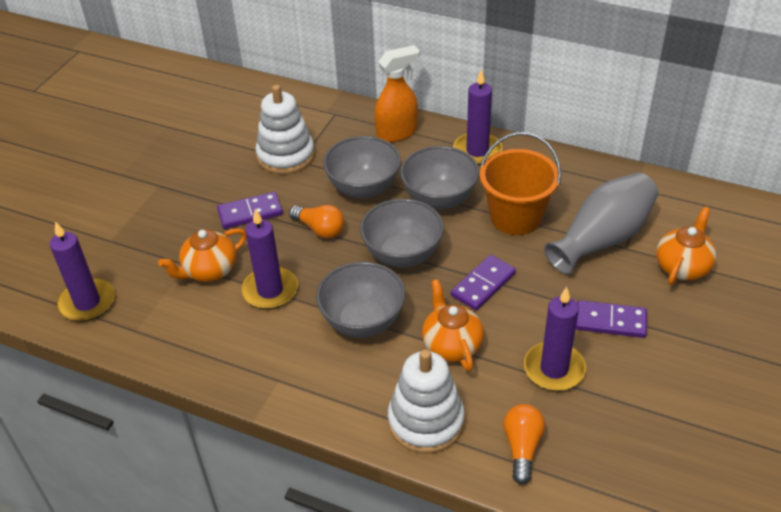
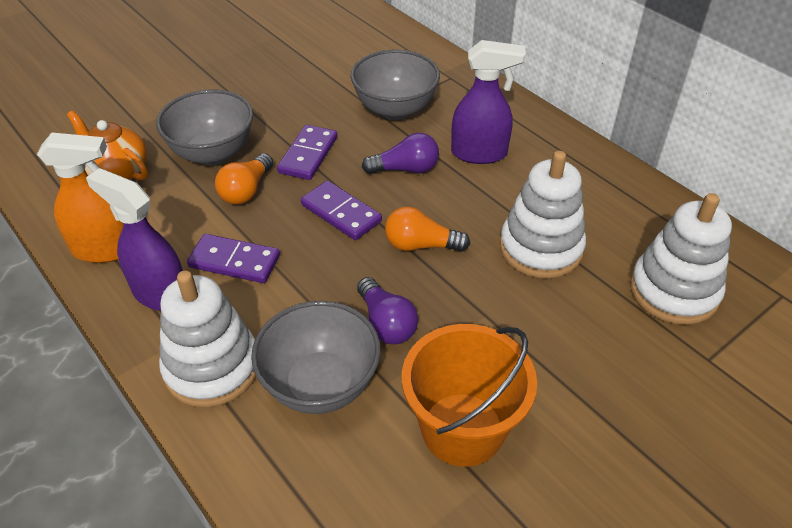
grey bowl: [316,262,406,338] [323,136,401,199] [360,199,444,268] [400,146,479,210] = 4 -> [156,90,253,165] [251,301,381,414] [350,50,440,120] = 3
grey vase: [544,172,658,275] = 1 -> none = 0
orange teapot: [158,228,246,282] [422,279,484,371] [656,207,716,285] = 3 -> [67,110,148,180] = 1
purple candle: [50,221,115,322] [241,209,298,309] [453,70,503,165] [524,287,586,391] = 4 -> none = 0
purple light bulb: none = 0 -> [357,277,418,344] [362,133,439,174] = 2
purple spray bottle: none = 0 -> [86,168,183,311] [451,40,526,164] = 2
white stacking toy: [255,85,315,174] [388,349,465,454] = 2 -> [159,271,256,408] [500,151,586,279] [630,193,732,325] = 3

